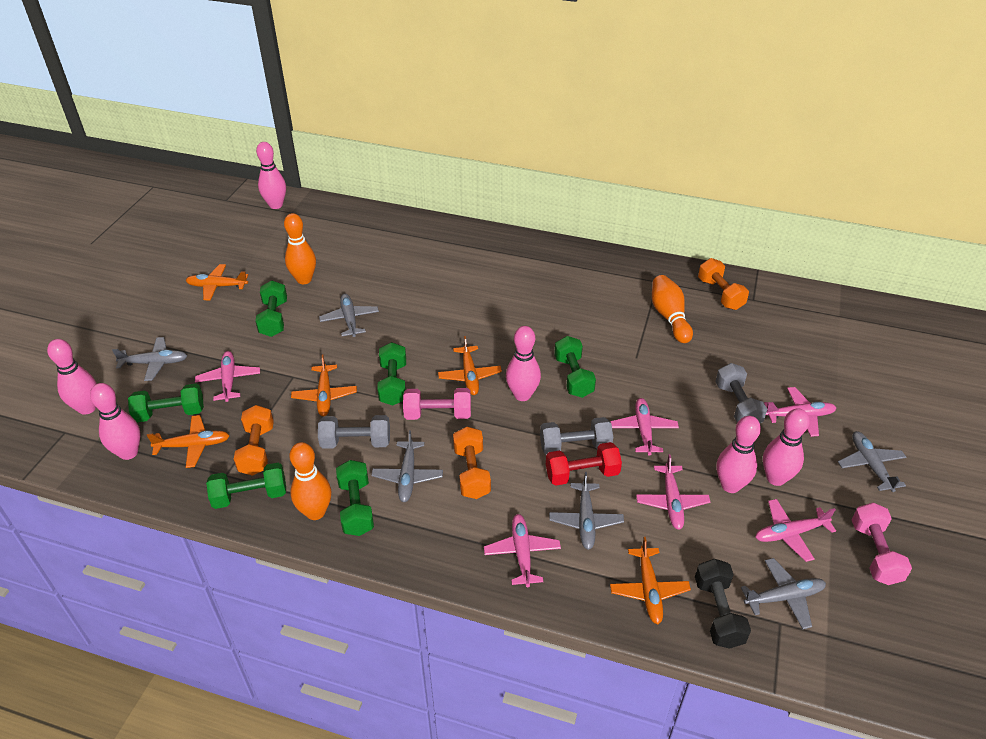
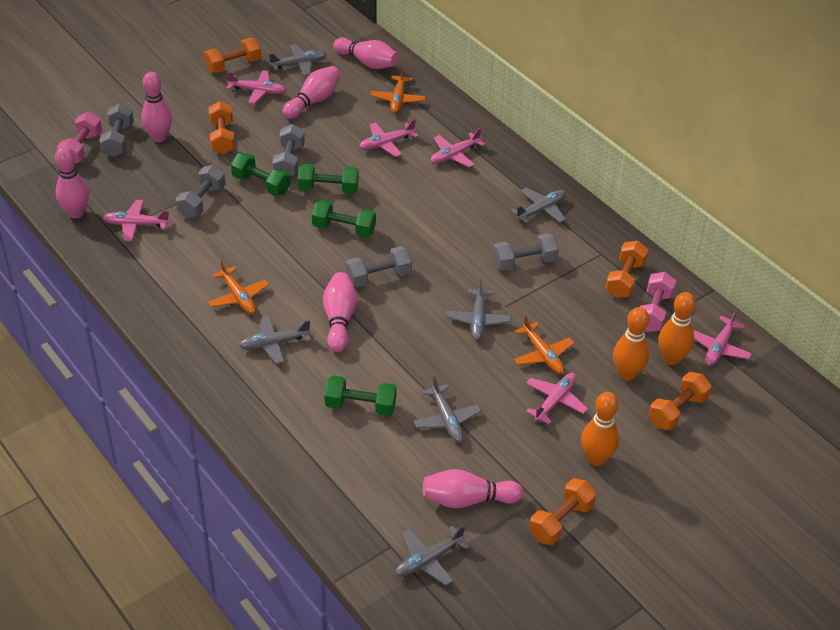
black dumbbell: [695,559,751,649] = 1 -> none = 0
green dumbbell: [128,384,204,422] [206,463,286,509] [255,280,287,337] [336,460,374,536] [377,342,406,406] [554,336,596,398] = 6 -> [231,153,291,196] [298,164,359,194] [312,200,376,238] [324,375,397,416] = 4
grey dumbbell: [318,415,390,449] [540,417,613,455] [715,363,767,423] = 3 -> [99,103,134,157] [176,165,226,218] [272,124,305,176] [346,246,412,287] [493,233,559,271] = 5
orange dumbbell: [234,405,274,476] [453,427,491,499] [698,258,749,310] = 3 -> [204,38,261,73] [208,101,235,154] [529,478,596,545] [606,241,648,298] [649,372,712,430] = 5
orange plane: [147,415,230,468] [186,264,248,301] [291,354,357,416] [438,336,502,395] [610,537,691,624] = 5 -> [208,259,269,314] [371,66,426,114] [514,315,574,374] = 3
red dumbbell: [546,442,622,486] = 1 -> none = 0

